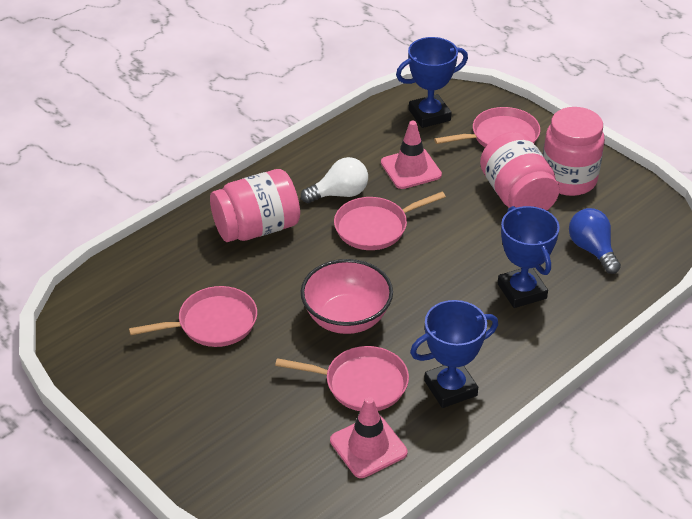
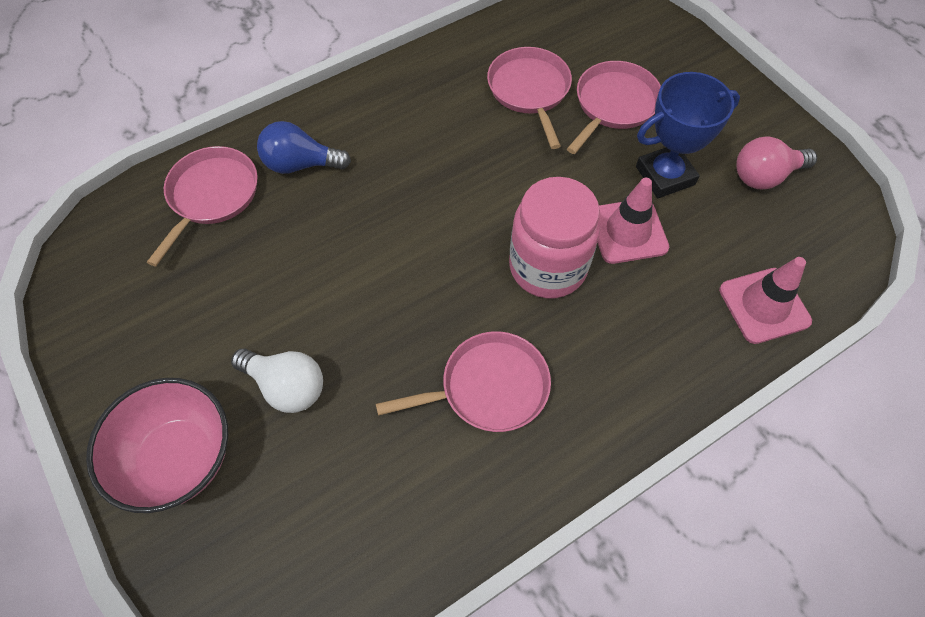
blue trophy: [396,37,468,128] [410,300,498,408] [498,206,560,308] = 3 -> [636,72,740,198] = 1
pink jar: [210,169,300,242] [480,132,559,211] [543,107,605,196] = 3 -> [509,177,601,298] = 1
pink light bulb: none = 0 -> [736,137,817,189] = 1

